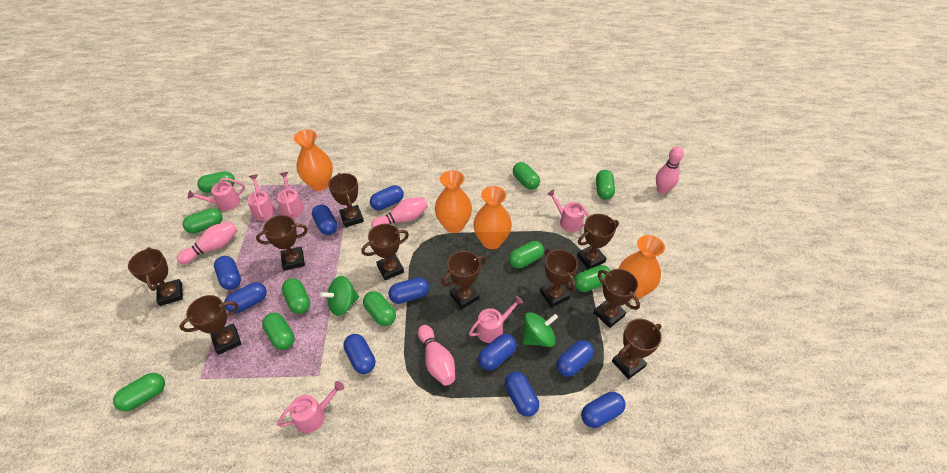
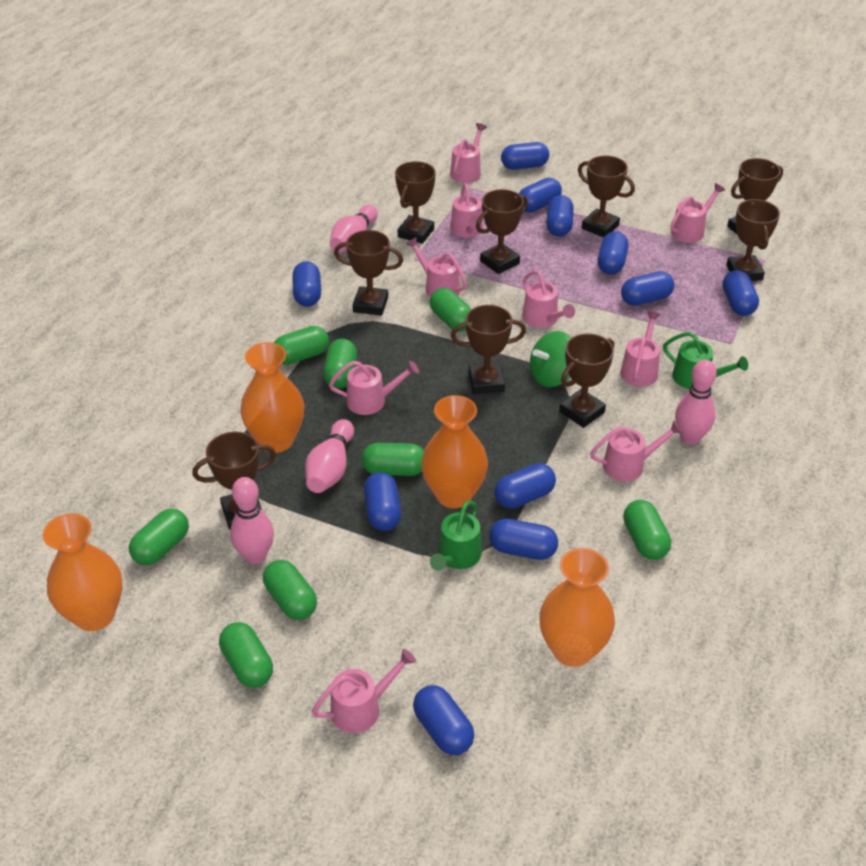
blue capsule: [214,256,241,290] [224,282,267,314] [312,204,338,235] [343,334,375,374] [370,185,404,210] [388,277,429,304] [478,334,517,371] [505,371,539,417] [556,340,594,377] [581,392,626,428] = 10 -> [292,261,321,307] [364,472,401,531] [413,685,474,755] [489,519,558,560] [494,463,556,508] [501,142,549,170] [519,178,562,213] [546,195,574,237] [598,231,628,275] [621,271,674,306] [722,270,759,316] = 11
brown trophy: [128,247,183,306] [180,295,241,355] [256,215,308,271] [328,173,364,227] [361,224,409,280] [441,251,486,309] [540,249,578,307] [577,214,619,269] [594,269,640,328] [612,319,662,379] = 10 -> [192,432,276,530] [334,230,403,316] [395,161,436,244] [451,305,526,394] [476,189,528,274] [559,333,614,428] [578,155,635,238] [727,158,783,234] [727,199,780,281] = 9
green capsule: [113,373,165,411] [183,208,222,234] [197,171,235,193] [262,313,294,350] [282,278,310,314] [363,291,396,326] [509,241,544,269] [513,162,540,190] [574,265,611,292] [596,170,615,200] = 10 -> [129,509,189,565] [219,622,273,688] [263,560,317,620] [274,326,329,365] [323,339,357,389] [361,443,424,476] [430,288,471,332] [623,500,671,560] = 8
green spinning top: [320,276,359,316] [523,312,558,347] = 2 -> [530,331,571,387] = 1
green watering can: none = 0 -> [430,501,482,571] [663,332,748,389] = 2
pink watering can: [188,178,245,211] [247,174,275,221] [277,172,304,218] [277,381,344,433] [469,296,523,343] [547,189,589,232] = 6 -> [312,649,416,733] [329,361,419,415] [406,237,467,297] [450,123,487,183] [451,183,483,238] [522,270,575,328] [590,421,683,482] [620,311,661,387] [670,183,725,243] = 9

